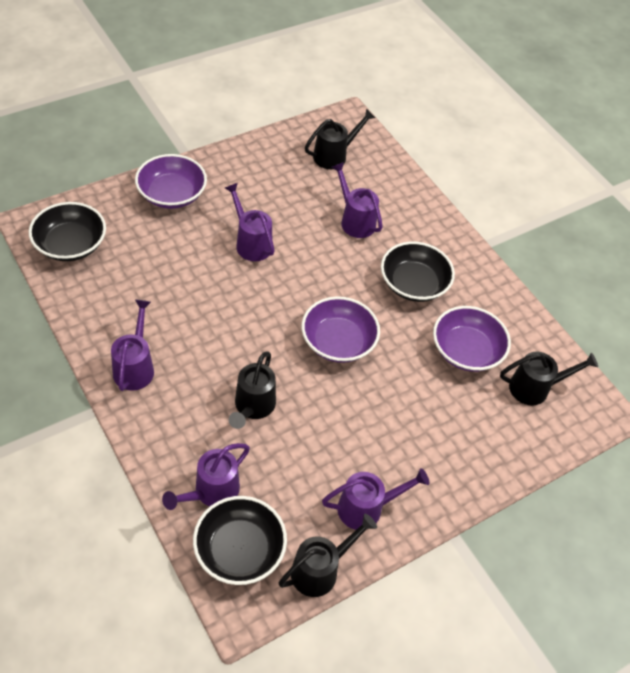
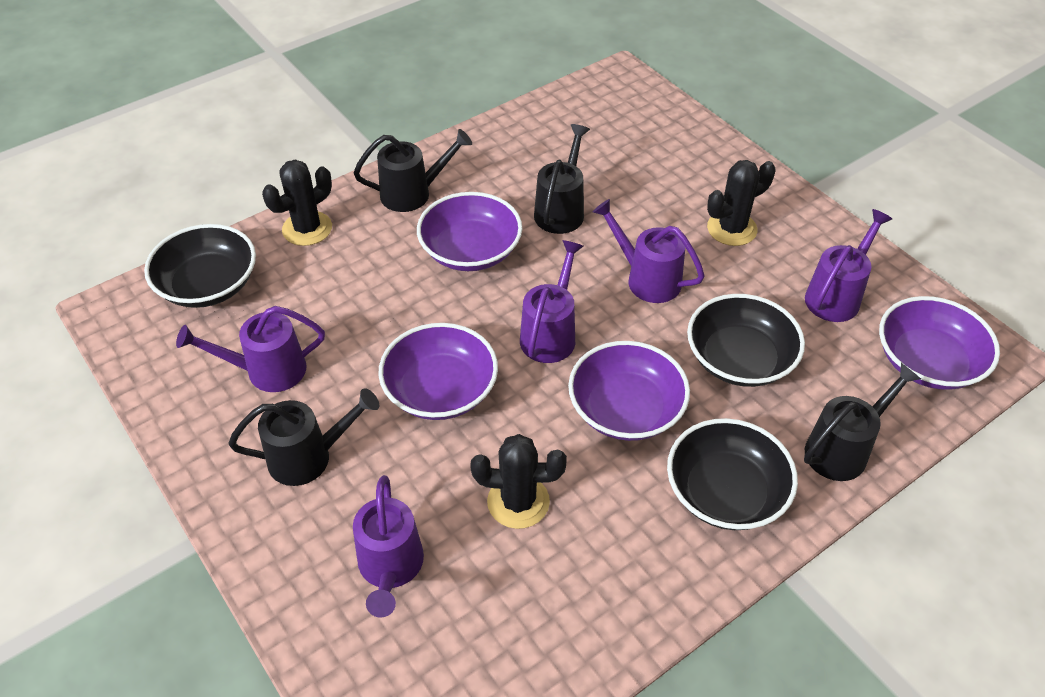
black cactus: none = 0 -> [262,160,332,246] [470,434,567,529] [707,160,775,246] = 3
purple bowl: [135,154,207,209] [302,296,380,363] [433,306,511,372] = 3 -> [378,323,498,420] [417,192,522,271] [568,341,690,441] [879,296,1000,390] = 4

